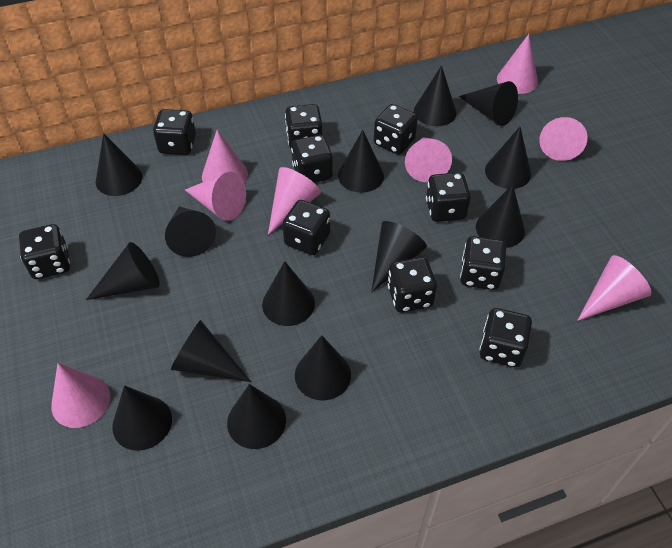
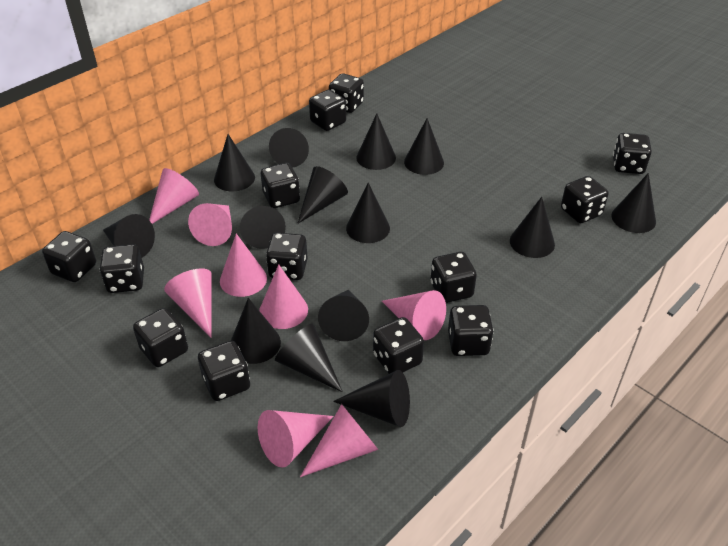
black dice: [19,224,70,279] [153,109,196,155] [282,200,330,255] [285,104,323,149] [291,135,333,183] [374,104,418,155] [388,257,437,313] [426,172,471,222] [460,236,506,290] [480,308,532,367] = 10 -> [42,231,96,282] [100,244,144,293] [133,308,188,367] [198,341,250,401] [261,163,300,208] [266,233,307,280] [309,90,346,131] [329,73,364,113] [373,317,424,374] [431,252,477,303] [448,305,494,356] [561,176,608,223] [613,133,652,174] = 13

